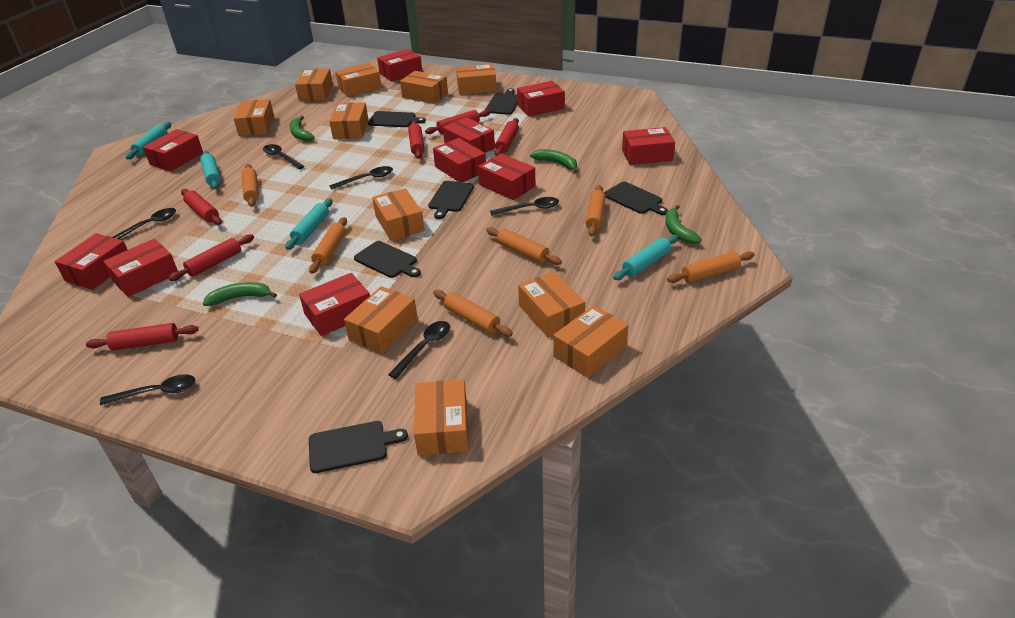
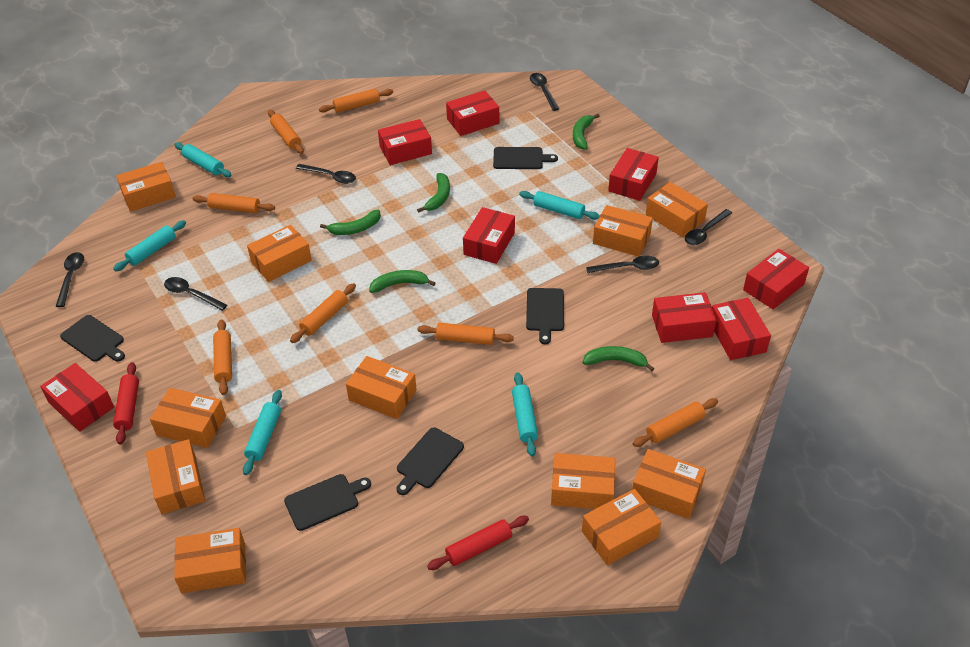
black cutting board: [309,421,408,473] [354,241,421,278] [368,111,426,127] [428,181,474,219] [485,88,518,115] [604,182,668,215] = 6 -> [60,315,125,362] [284,474,371,531] [396,427,464,495] [493,147,558,169] [526,288,564,344] = 5
green banana: [203,282,277,306] [290,116,315,142] [530,149,578,173] [665,205,702,244] = 4 -> [320,209,381,235] [369,270,435,293] [417,173,450,213] [573,114,600,149] [583,346,654,371] = 5
orange rolling pin: [241,164,259,207] [309,217,347,274] [433,290,513,337] [486,227,562,265] [585,185,606,237] [667,251,755,283] = 6 -> [193,193,275,213] [213,320,232,395] [268,110,304,154] [290,283,356,343] [319,89,393,113] [418,323,514,345] [633,398,718,447] = 7
red box: [55,233,127,290] [103,239,178,297] [143,129,203,171] [299,273,370,336] [377,49,422,82] [433,138,486,182] [443,117,495,153] [478,153,535,200] [517,81,565,116] [622,127,675,165] = 10 -> [40,363,114,432] [378,119,432,165] [446,90,499,136] [463,207,515,264] [608,148,659,201] [652,292,717,343] [712,298,771,360] [743,249,809,309] = 8
red rolling pin: [86,323,199,350] [168,234,254,281] [181,189,222,225] [408,121,425,159] [425,110,490,134] [495,118,519,156] = 6 -> [113,362,139,445] [427,516,529,570] = 2
turquoise rolling pin: [126,122,171,159] [200,151,221,189] [285,198,333,250] [613,235,679,280] = 4 -> [113,220,186,271] [174,142,232,177] [243,390,282,475] [512,372,538,457] [519,191,600,220] = 5

